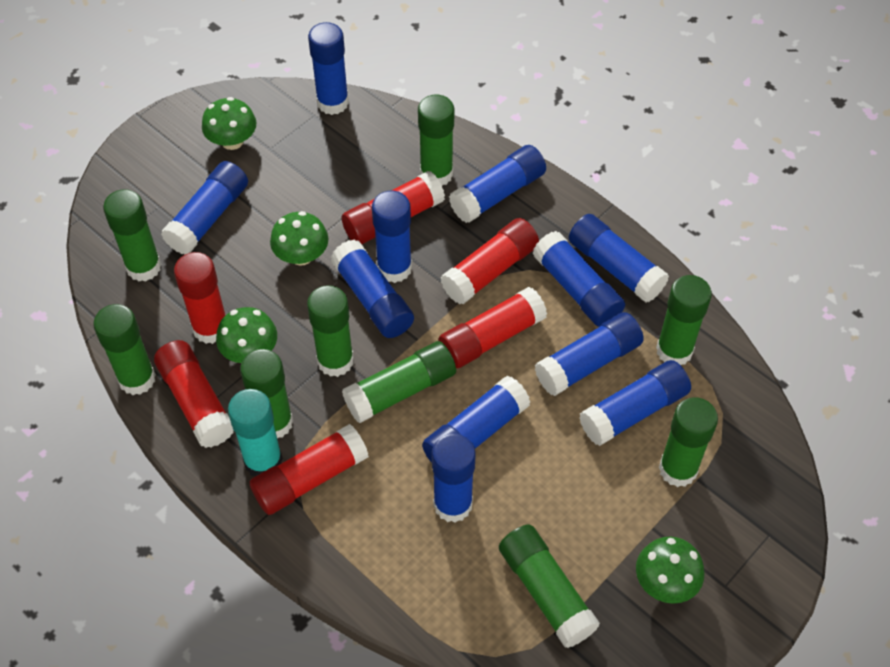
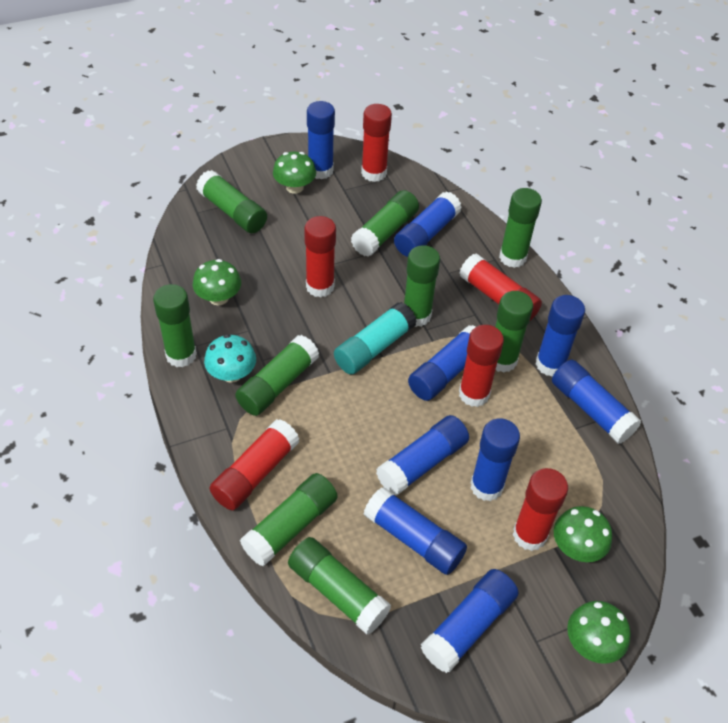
blue glue stick: [161,161,248,254] [308,22,349,115] [331,239,414,338] [372,191,412,283] [422,376,530,463] [432,434,476,523] [449,145,546,223] [533,231,625,327] [535,312,644,396] [569,214,669,303] [579,360,691,446] = 11 -> [307,101,335,180] [364,487,467,575] [376,415,469,496] [394,191,462,257] [408,325,475,401] [421,569,518,673] [470,418,520,501] [536,295,585,377] [552,360,641,444] = 9
turquoise mushroom: none = 0 -> [204,334,256,383] = 1

